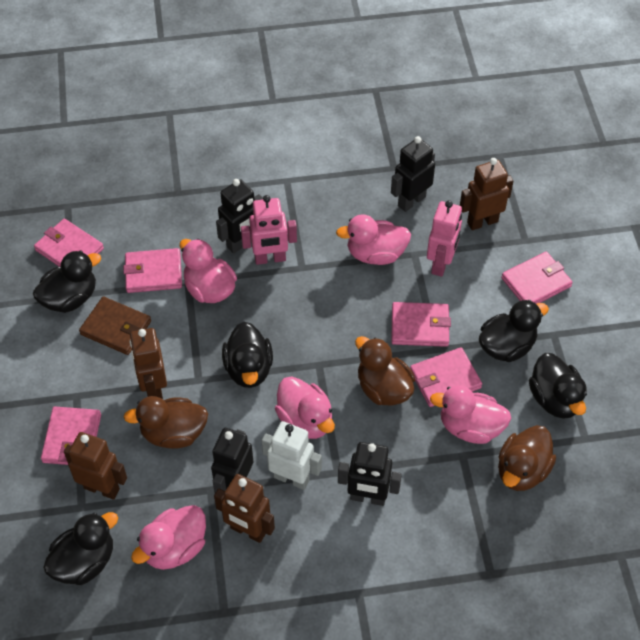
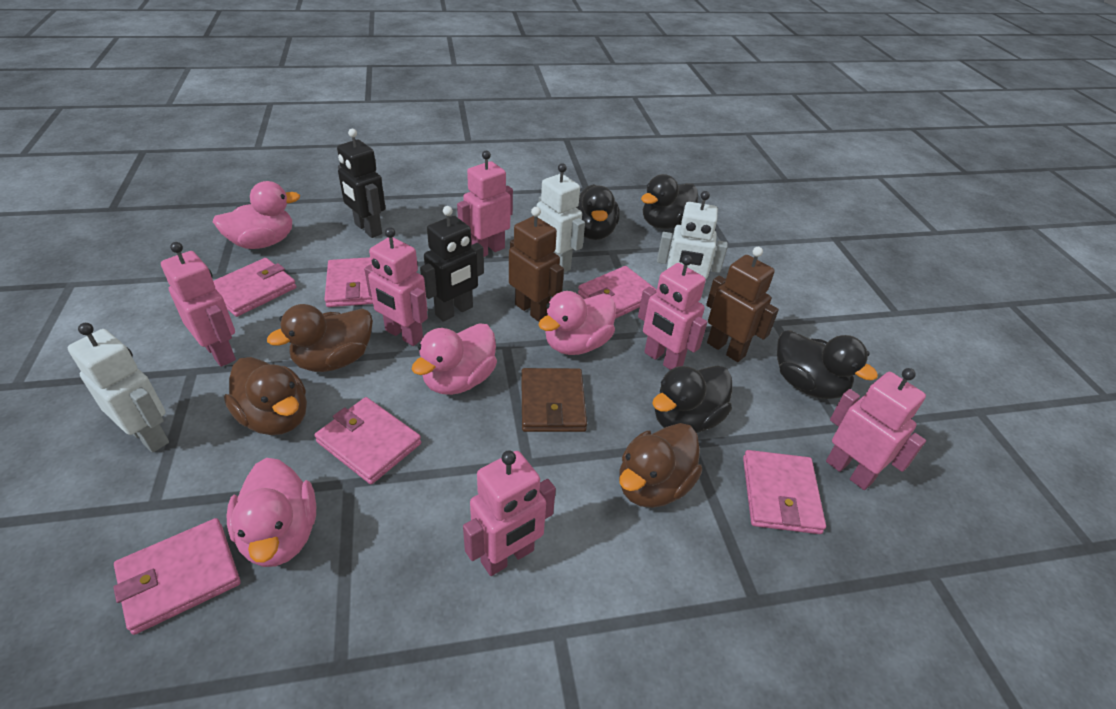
black duck: [33,251,101,313] [43,512,118,585] [222,322,273,388] [479,300,549,362] [529,353,587,419] = 5 -> [576,184,620,240] [641,174,698,229] [652,365,732,433] [777,330,878,399] = 4
black robot: [211,428,253,493] [216,179,263,254] [338,442,402,506] [391,136,435,212] = 4 -> [337,129,385,238] [420,206,484,322] = 2
brown robot: [64,432,127,500] [130,328,167,399] [214,474,275,543] [460,158,513,230] = 4 -> [509,207,564,322] [706,247,779,362] = 2
pink duck: [131,505,206,570] [180,239,237,303] [275,377,335,439] [336,215,411,265] [430,385,511,444] = 5 -> [213,181,300,249] [226,458,316,567] [412,323,497,395] [538,291,616,355] = 4
pink robot: [241,195,297,265] [427,200,462,277] = 2 -> [161,242,236,367] [364,227,428,346] [457,151,513,257] [463,450,556,576] [638,255,707,370] [826,368,926,490] = 6
white robot: [262,421,322,490] = 1 -> [67,323,169,453] [537,163,585,273] [657,191,728,279] = 3

